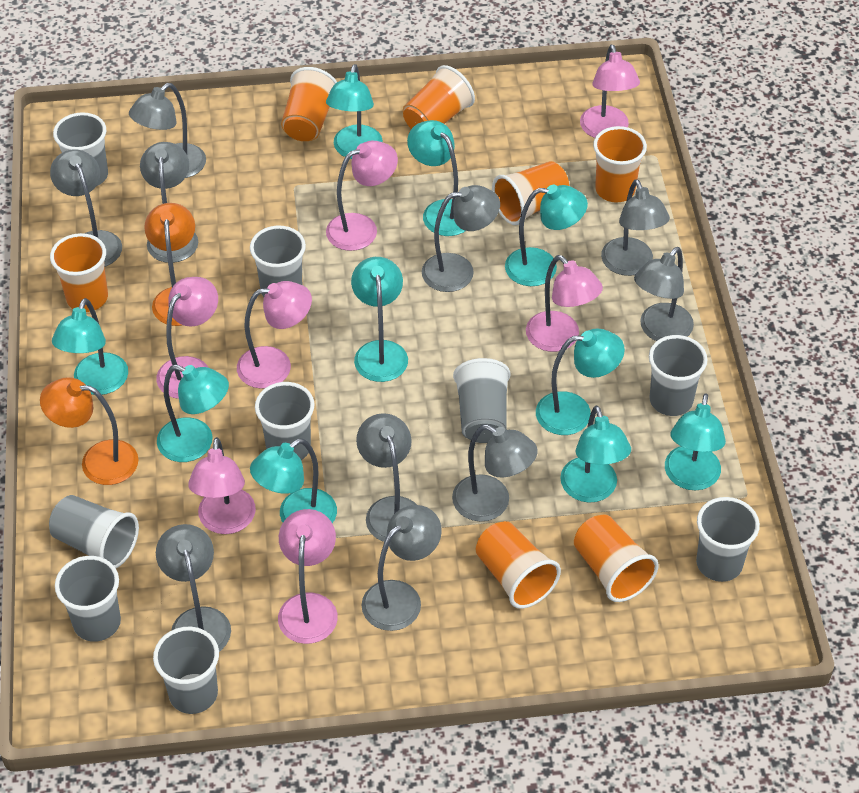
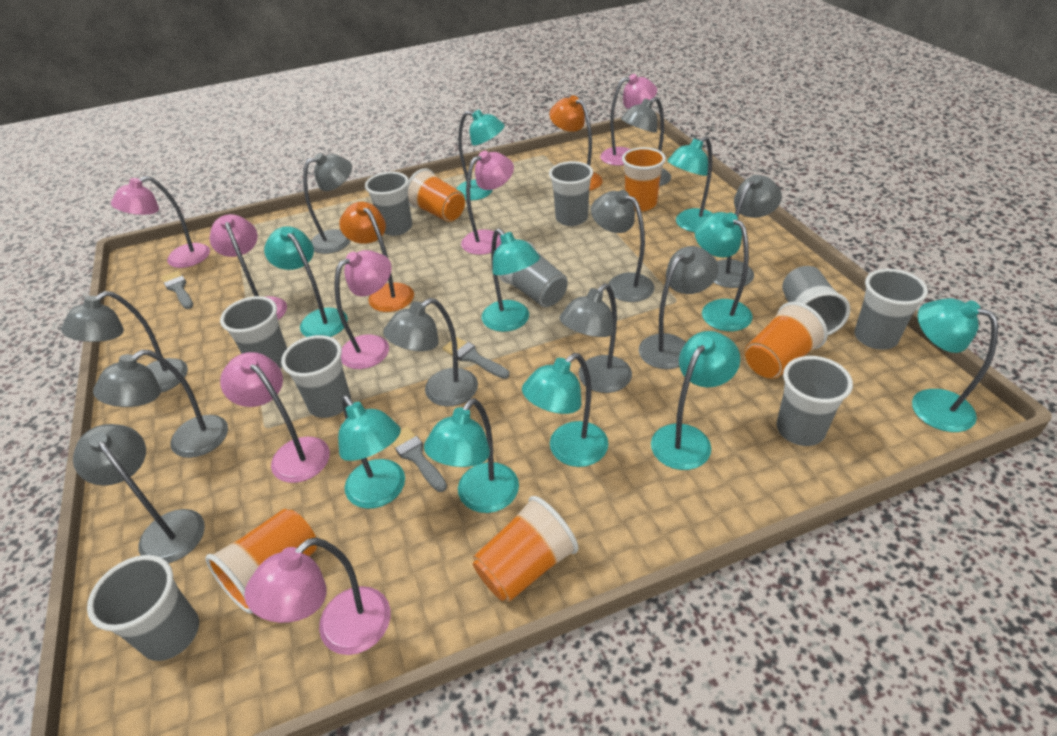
grey brush: none = 0 -> [161,270,193,309] [392,426,447,492] [443,337,510,379] = 3
orange cup: [50,233,108,312] [281,67,337,141] [403,65,475,129] [476,521,561,609] [492,161,569,225] [574,515,659,602] [593,126,647,203] = 7 -> [205,509,317,614] [407,168,465,222] [473,496,578,602] [622,147,666,211] [745,302,828,379] = 5

